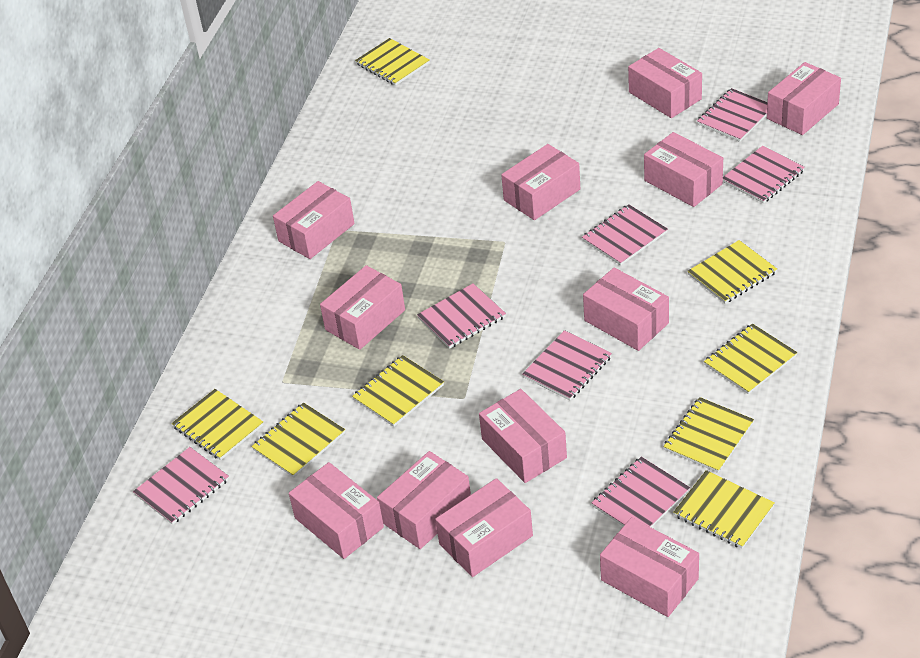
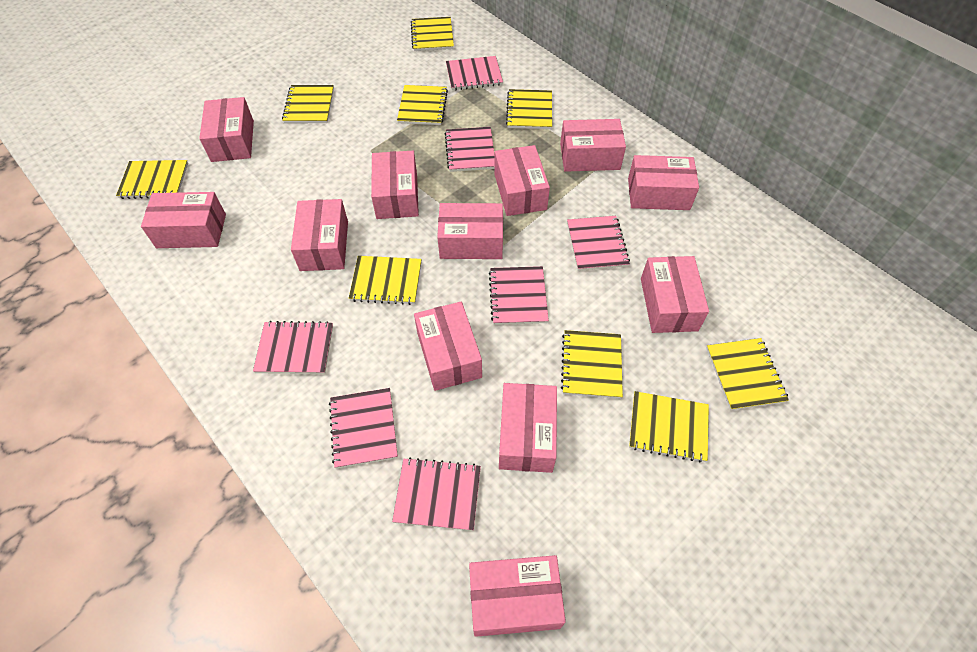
yellow notebook: [172,389,263,460] [251,402,345,477] [352,355,444,427] [355,38,430,86] [663,397,754,473] [673,470,775,549] [688,240,777,304] [704,323,798,394] = 8 -> [116,160,188,199] [282,85,334,123] [349,256,422,305] [397,85,448,125] [411,17,454,51] [506,89,552,129] [561,330,623,399] [629,391,709,463] [706,338,789,410] = 9

